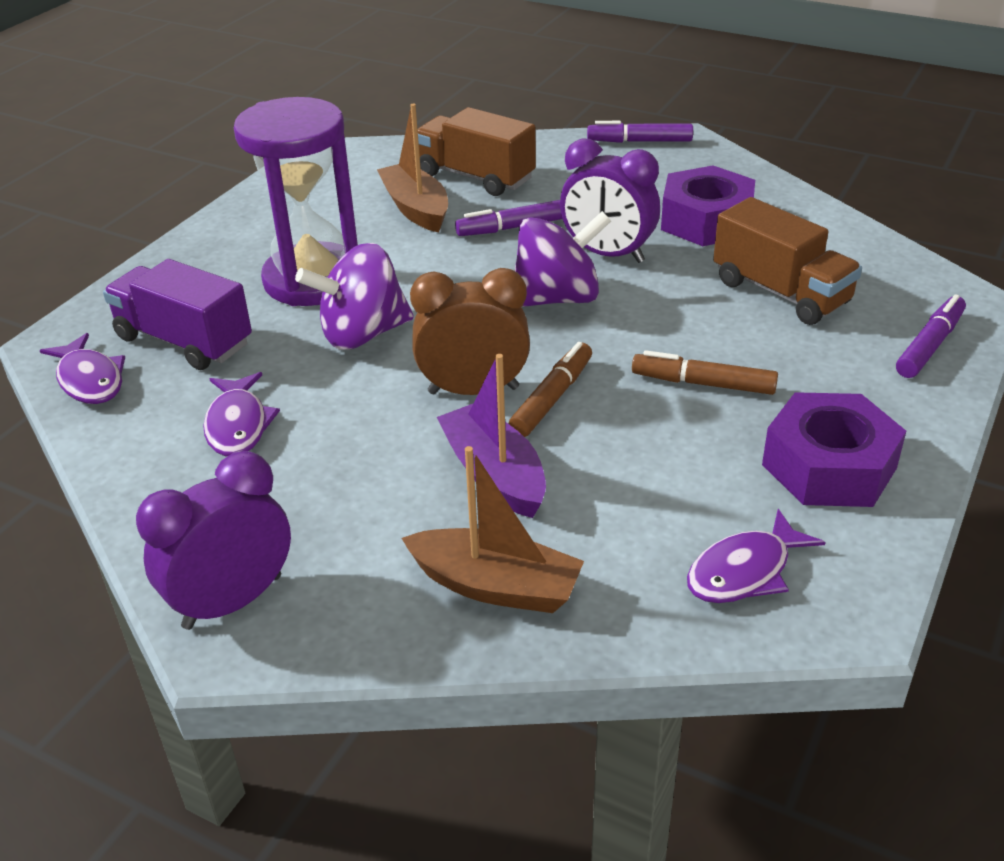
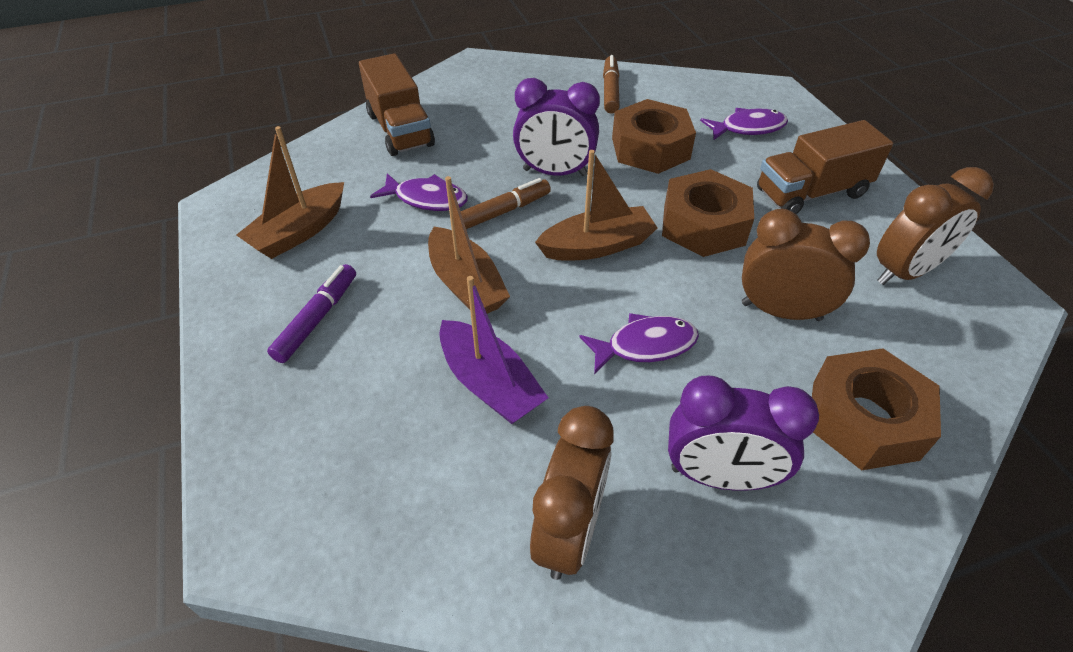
brown boat: [377,104,448,232] [401,446,584,613] = 2 -> [236,126,344,259] [428,176,510,314] [535,150,657,260] = 3
brown clock: [410,268,530,395] = 1 -> [530,406,614,580] [742,209,870,321] [877,167,994,285] = 3
brown nut: none = 0 -> [612,99,696,174] [662,169,754,257] [812,348,941,470] = 3
purple hourglass: [234,97,358,306] = 1 -> none = 0
purple marker: [455,200,562,236] [587,121,693,143] [896,294,966,378] = 3 -> [267,264,356,363] = 1
purple nut: [661,165,755,246] [762,392,906,507] = 2 -> none = 0
purple spinning top: [295,243,414,350] [515,211,611,307] = 2 -> none = 0
purple truck: [103,259,252,370] = 1 -> none = 0

